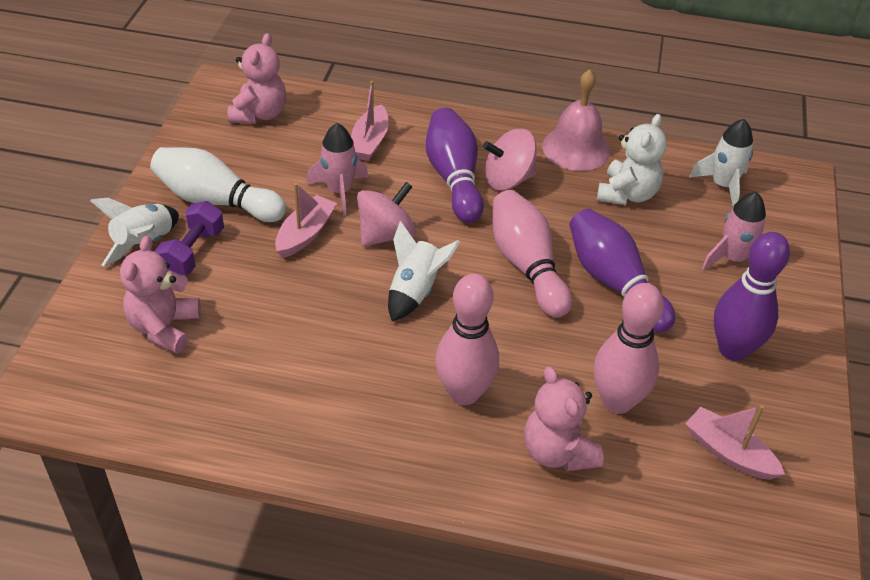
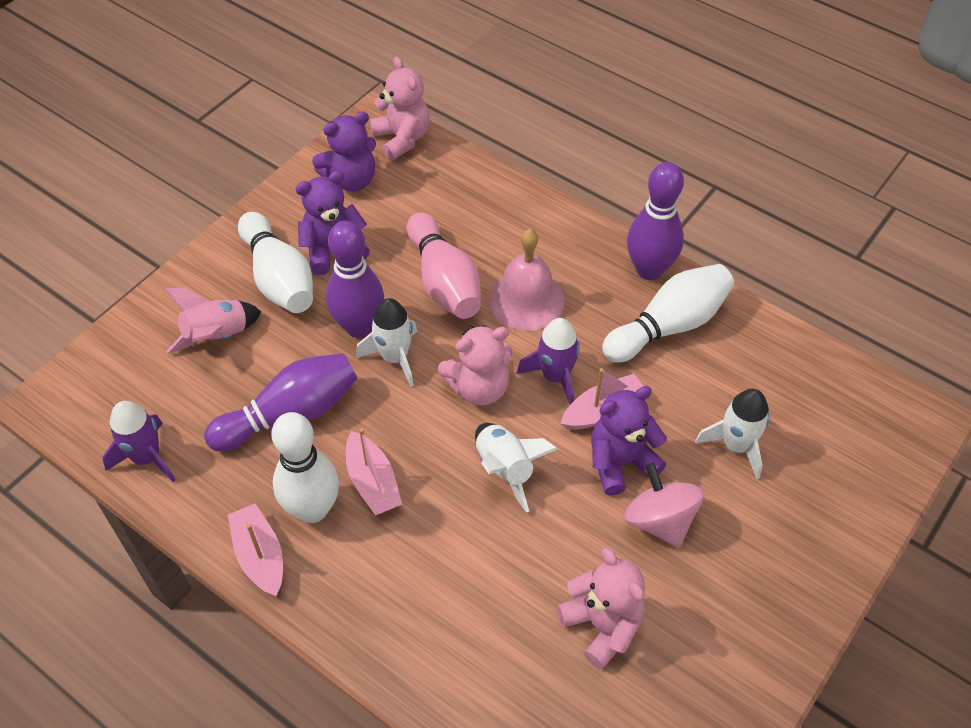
pink bowling pin: [435,274,499,405] [493,190,572,318] [593,283,664,414] = 3 -> [407,212,481,319] = 1
pink rocket: [307,123,368,216] [702,192,766,270] = 2 -> [165,288,261,353] = 1
pink spinning top: [357,182,416,246] [483,129,537,190] = 2 -> [624,463,704,548] = 1
purple dumbbell: [155,201,224,275] = 1 -> none = 0
purple rocket: none = 0 -> [102,401,175,482] [517,318,580,405] = 2
purple teddy bear: none = 0 -> [296,171,370,275] [312,111,376,192] [591,386,667,496] = 3
white bowling pin: [150,147,286,222] = 1 -> [238,212,313,313] [271,412,339,523] [602,264,734,363] = 3
white teddy bear: [597,114,667,205] = 1 -> none = 0

